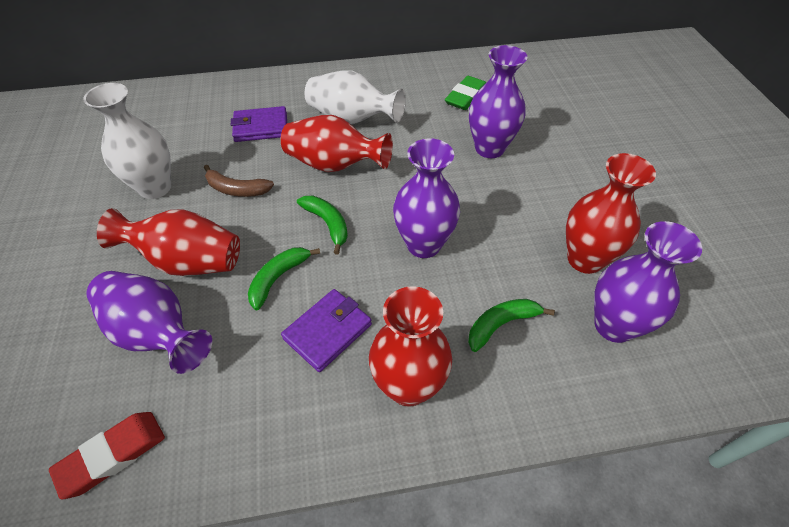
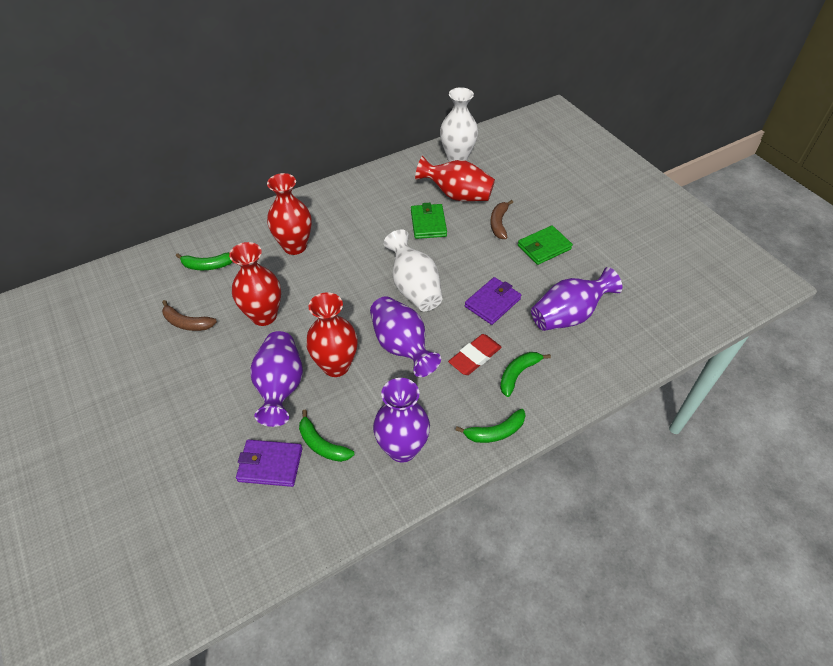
brown banana: [204,165,274,197] = 1 -> [162,300,217,331] [490,200,513,239] = 2
green banana: [248,247,320,310] [297,196,348,255] [468,299,555,352] = 3 -> [176,252,232,270] [299,410,354,462] [456,409,526,443] [500,352,551,397] = 4
green eraser: [445,76,486,110] = 1 -> none = 0
green wallet: none = 0 -> [411,203,447,239] [518,226,573,265] = 2

